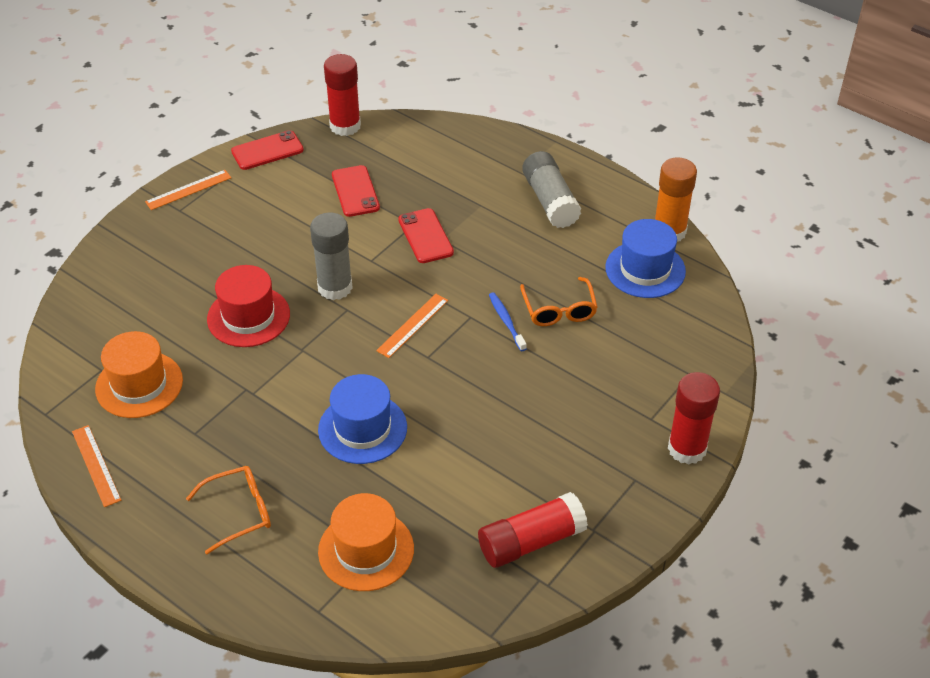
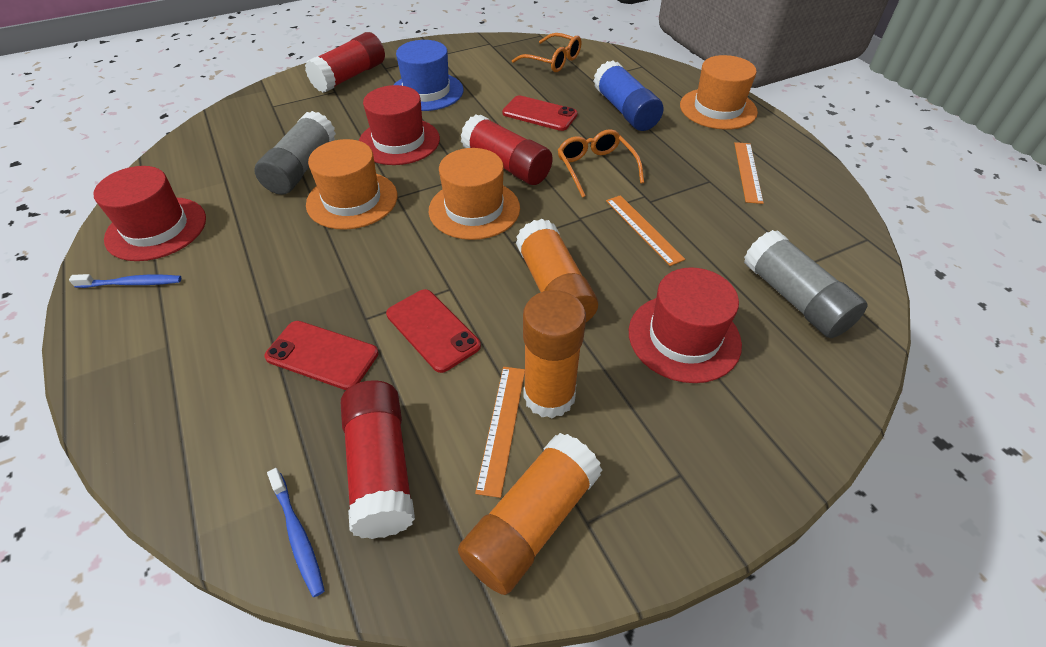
blue glue stick: none = 0 -> [593,60,664,131] = 1
blue hat: [318,374,407,464] [605,219,686,298] = 2 -> [394,40,463,111] = 1
blue toothbrush: [489,292,527,351] = 1 -> [69,274,181,288] [267,468,325,597] = 2
orange glue stick: [655,157,697,241] = 1 -> [458,433,602,595] [516,219,598,322] [523,290,586,418] = 3
orange hat: [95,331,183,418] [318,493,414,591] = 2 -> [306,139,397,230] [429,148,520,240] [680,55,758,130] = 3
red hat: [207,265,290,347] = 1 -> [93,166,206,261] [359,85,440,165] [629,267,742,383] = 3

